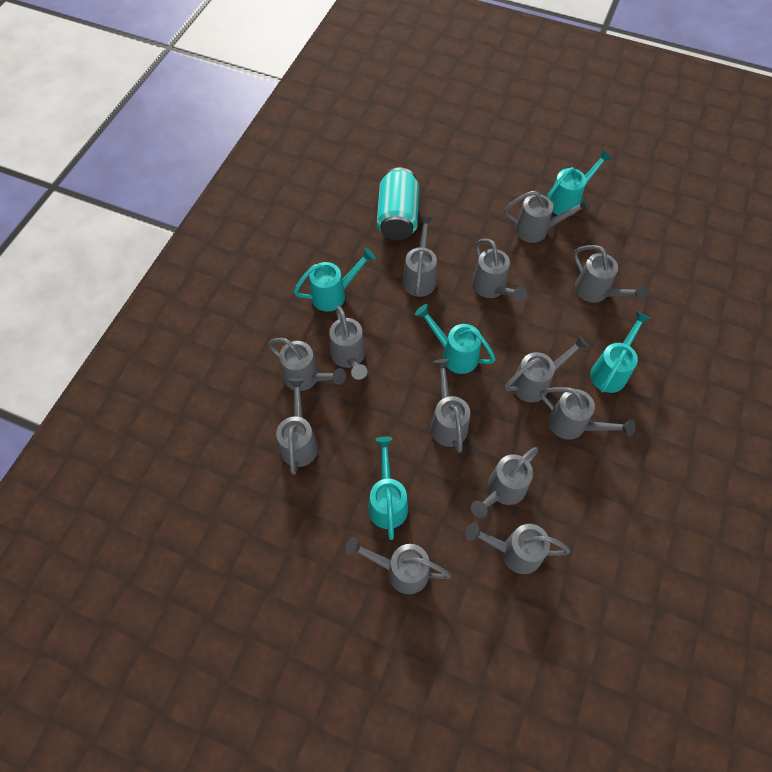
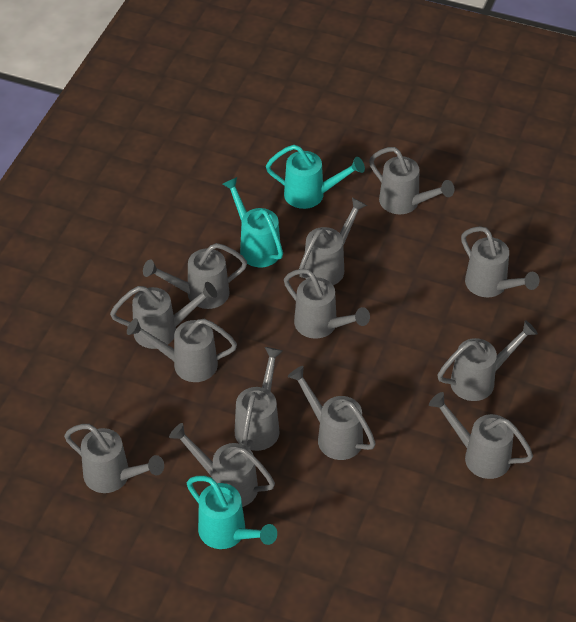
turquoise can: [377,167,419,240] = 1 -> none = 0
turquoise watering can: [294,248,375,312] [368,436,408,540] [415,304,496,374] [546,150,612,215] [590,311,651,393] = 5 -> [187,476,277,549] [222,177,283,267] [266,145,365,209] = 3

